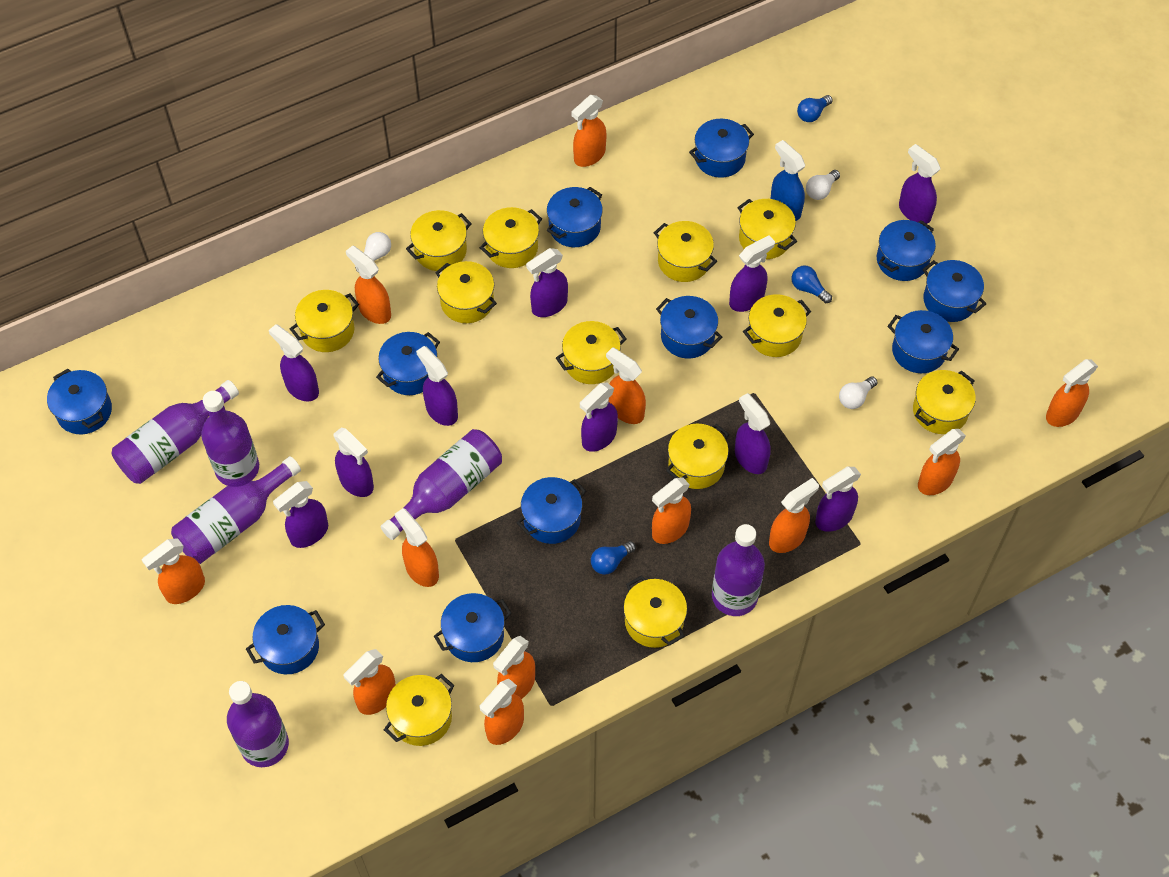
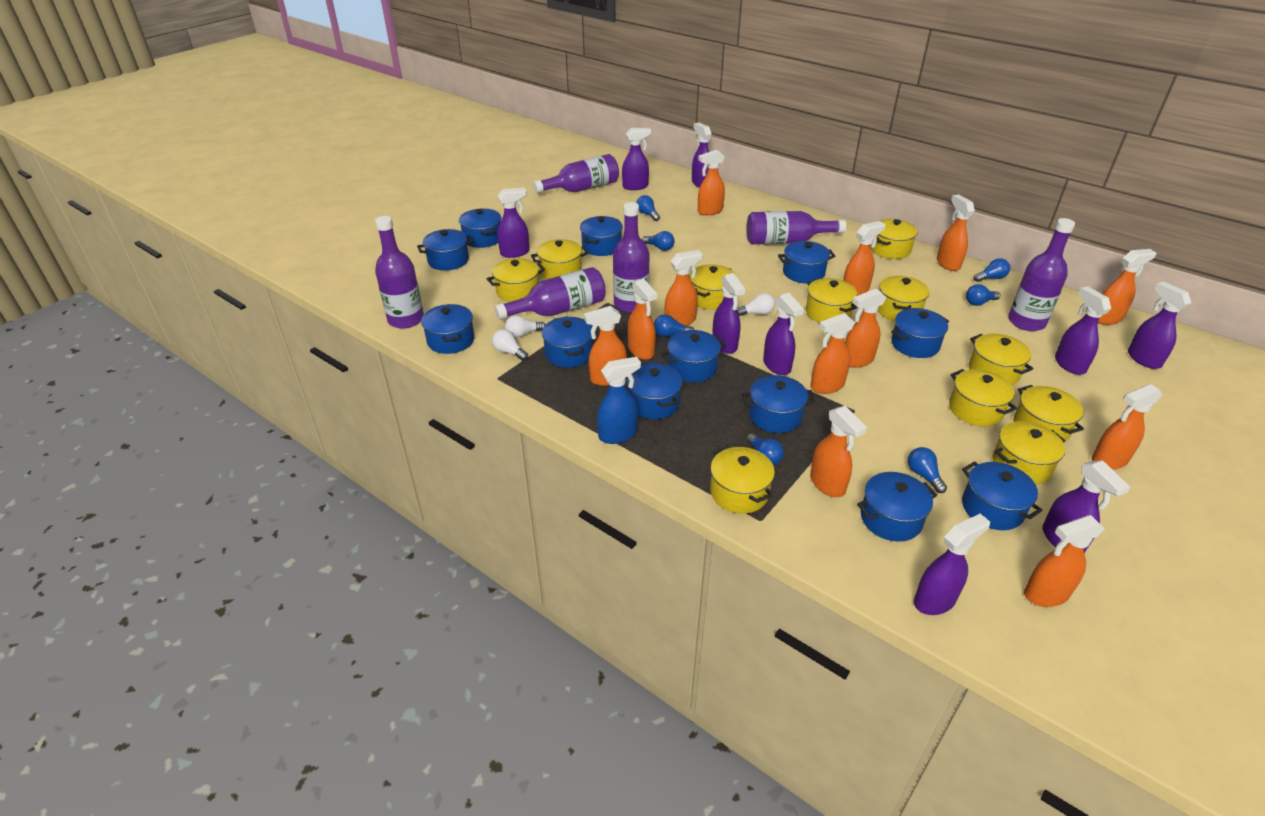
blue light bulb: [591,541,636,575] [791,266,832,303] [797,95,833,122] = 3 -> [636,195,660,221] [642,231,674,251] [654,315,694,337] [746,433,784,465] [908,447,947,493] [966,284,1001,306] [974,258,1010,282] = 7
blue pot: [47,369,112,434] [246,605,325,674] [376,332,440,395] [434,593,512,662] [517,477,586,544] [547,187,603,247] [656,296,722,359] [689,119,754,178] [877,220,936,281] [887,310,959,373] [922,260,987,322] = 11 -> [417,229,474,271] [421,304,475,354] [459,209,501,248] [542,316,593,368] [580,216,623,256] [626,363,682,419] [661,330,726,383] [742,375,815,433] [778,241,835,283] [857,472,937,542] [891,308,949,358] [962,461,1043,530] = 12
purple spray bottle: [269,324,319,401] [273,481,328,548] [334,428,374,497] [416,346,458,426] [526,248,568,317] [580,383,618,452] [729,235,775,312] [735,393,771,474] [815,467,861,532] [899,144,941,224] = 10 -> [497,188,530,258] [622,128,651,190] [692,123,712,188] [712,273,745,354] [763,293,804,375] [914,514,990,615] [1042,460,1130,553] [1055,287,1111,375] [1128,282,1191,369] = 9
yellow pot: [290,290,359,352] [384,674,455,746] [406,210,472,271] [435,261,497,323] [480,207,542,268] [556,321,627,384] [623,575,687,648] [654,221,717,282] [666,424,729,489] [737,199,797,259] [743,294,811,357] [913,370,976,434] = 12 -> [487,258,545,302] [531,239,588,279] [689,264,736,310] [710,446,775,514] [806,278,857,323] [871,219,917,259] [878,276,929,321] [949,369,1017,426] [969,334,1033,385] [992,421,1065,484] [1013,385,1084,441] = 11

